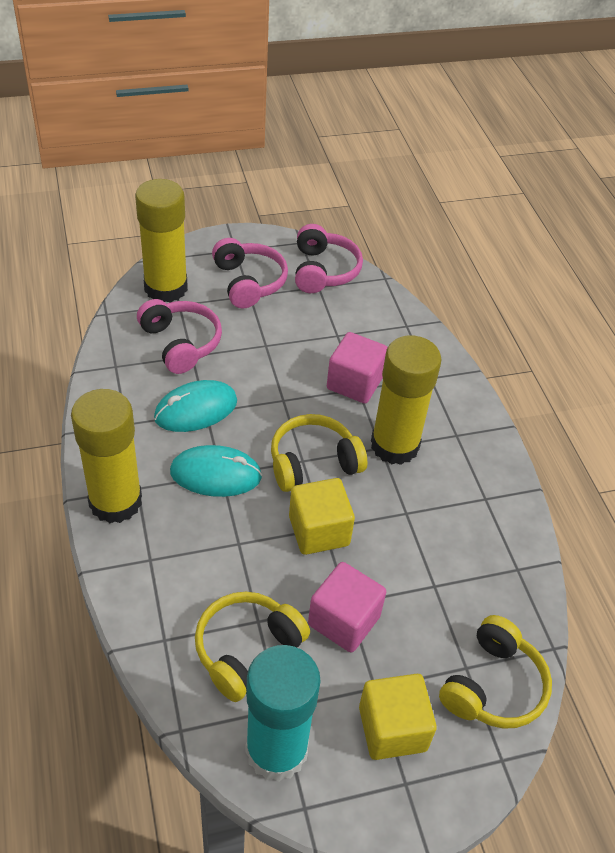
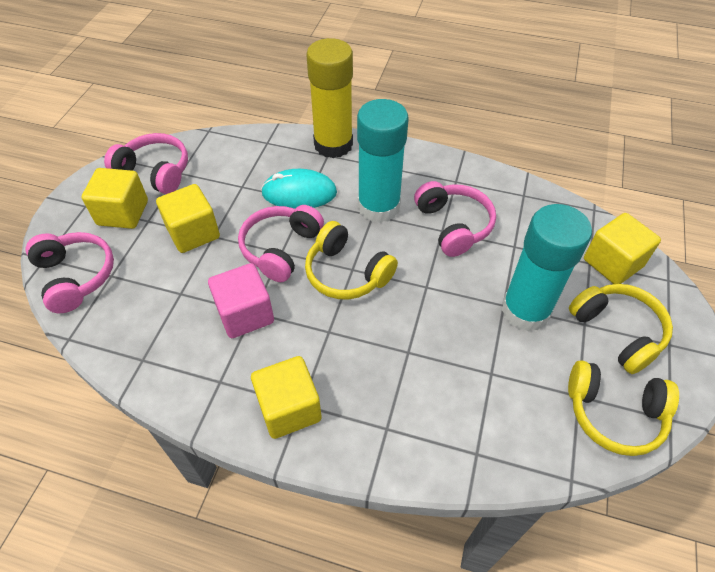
pink cube: [308,562,386,652] [327,332,388,404] = 2 -> [208,263,274,338] = 1
pink headphones: [137,299,222,374] [212,238,288,308] [295,224,363,293] = 3 -> [25,232,114,313] [104,133,188,194] [238,205,324,282] [414,181,496,257] = 4
turquoise glue stick: [245,645,321,782] = 1 -> [357,99,409,223] [501,204,592,332] = 2
turquoise mouse: [154,380,237,432] [170,445,262,497] = 2 -> [261,169,337,209] = 1
yellow cube: [289,478,355,555] [359,674,437,760] = 2 -> [82,168,148,229] [156,184,220,253] [251,356,322,439] [584,213,661,284] = 4
yellow glue stick: [71,389,142,523] [135,179,188,303] [371,336,442,465] = 3 -> [306,38,353,158] = 1

